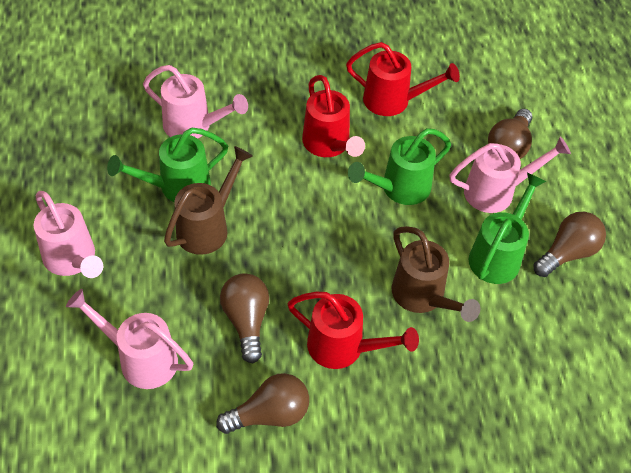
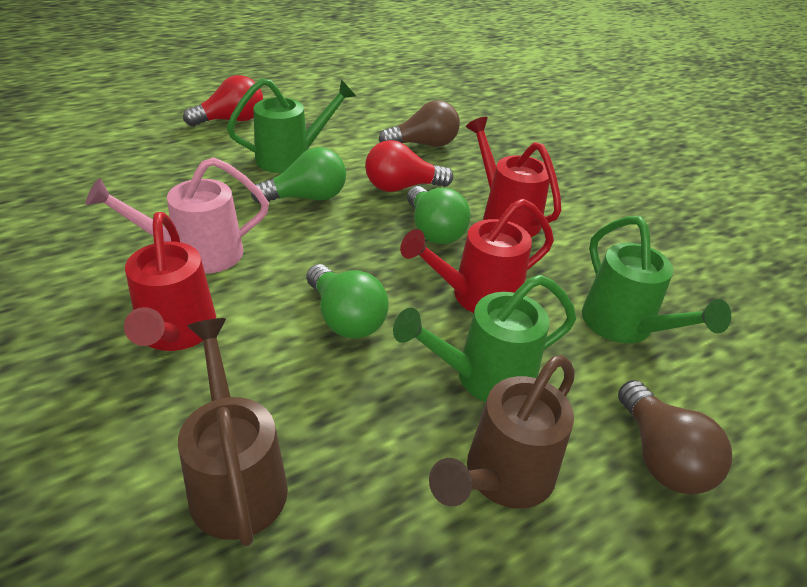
brown light bulb: [216,373,309,434] [220,273,269,363] [488,109,532,159] [533,212,606,277] = 4 -> [379,100,460,147] [618,380,732,494] = 2
green light bulb: none = 0 -> [251,147,346,204] [307,264,389,339] [407,186,471,244] = 3
pink watering can: [34,191,103,278] [66,289,193,389] [143,65,248,138] [450,137,571,213] = 4 -> [86,157,269,274] = 1
red light bulb: none = 0 -> [183,75,263,126] [365,140,453,192] = 2

